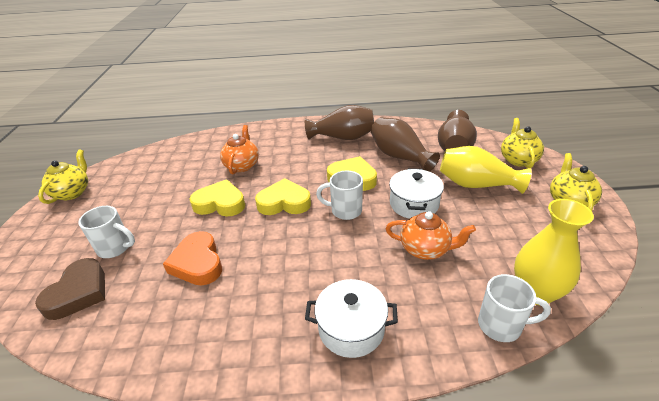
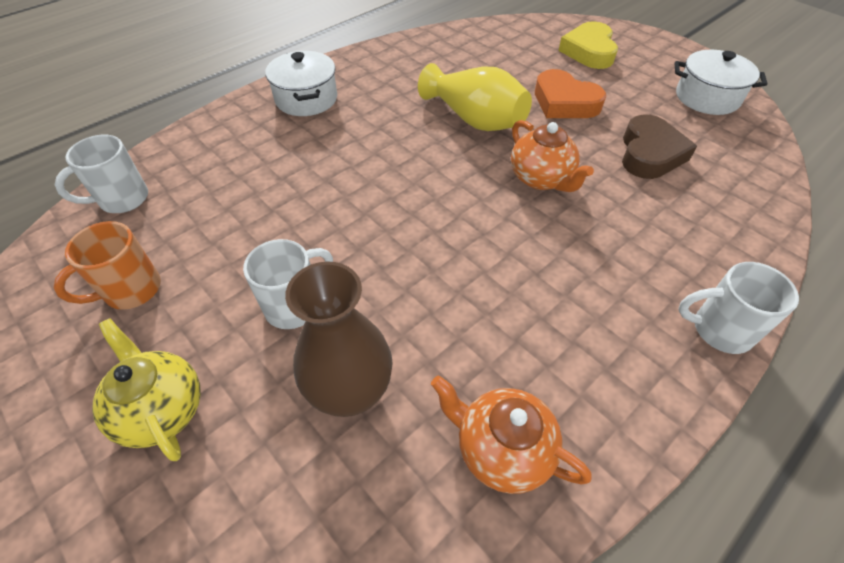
brown vase: [305,105,374,140] [371,117,440,172] [438,110,477,151] = 3 -> [285,262,393,417] = 1
orange mug: none = 0 -> [53,221,161,310] = 1
yellow heart: [190,179,245,217] [255,178,311,215] [327,156,377,191] = 3 -> [558,21,618,69] = 1
yellow teapot: [38,149,88,204] [501,118,544,168] [550,153,602,211] = 3 -> [92,318,201,461] = 1
yellow vase: [440,146,532,194] [514,199,594,305] = 2 -> [418,63,532,131] = 1

